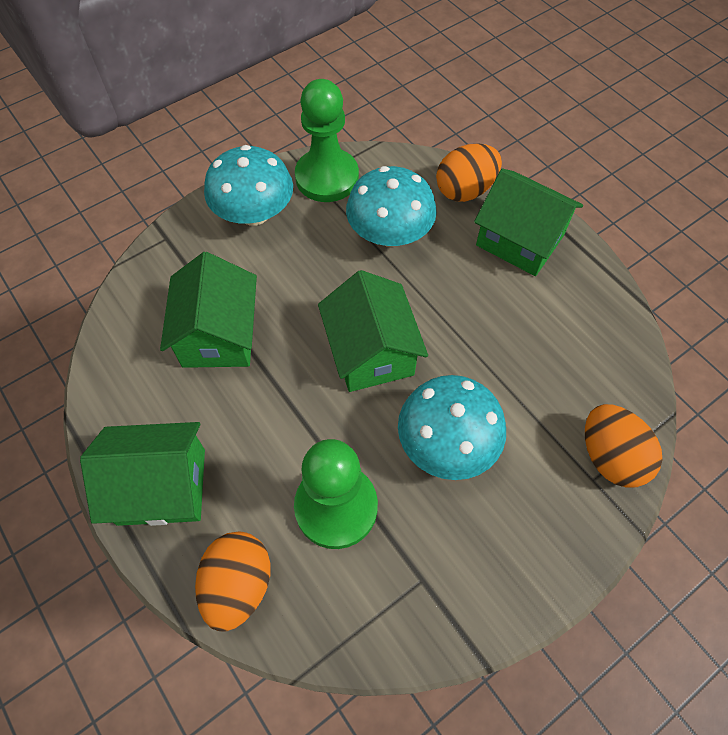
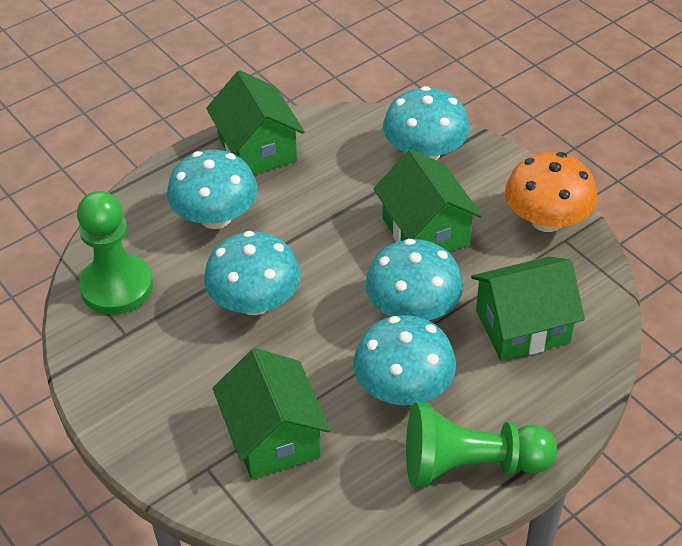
orange egg: [195,532,271,632] [436,144,502,202] [585,404,663,488] = 3 -> none = 0
orange mushroom: none = 0 -> [505,152,597,232] = 1
turquoise mushroom: [204,145,293,226] [346,166,437,246] [398,375,506,480] = 3 -> [167,150,258,229] [204,231,300,315] [353,315,456,405] [365,239,463,320] [383,86,470,161] = 5

